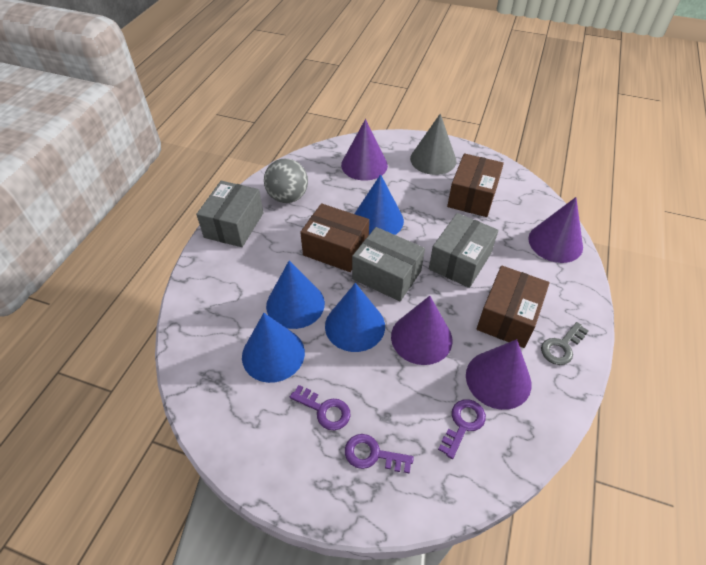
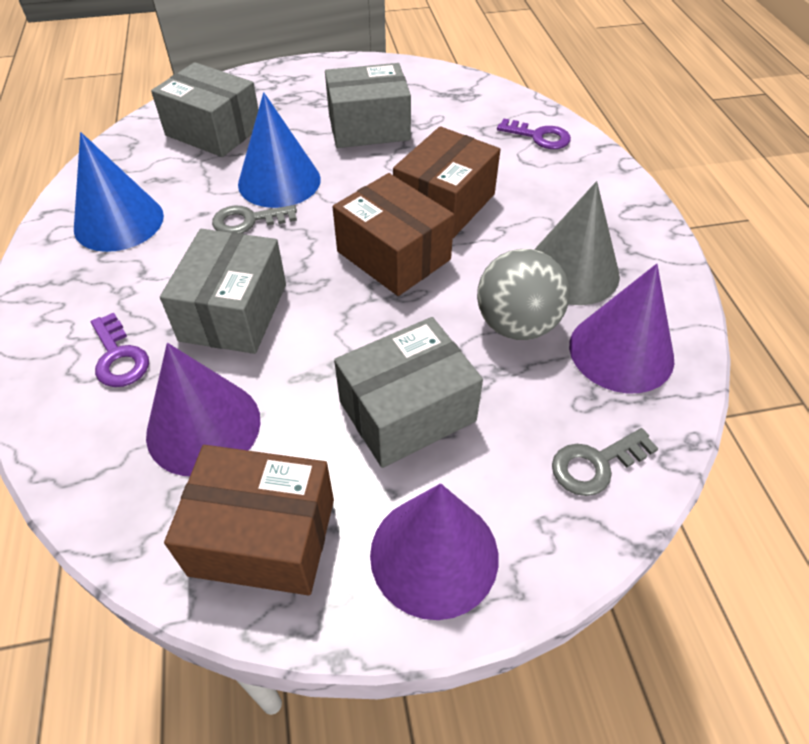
blue cone: [242,313,305,383] [266,261,325,329] [325,283,385,352] [354,174,404,235] = 4 -> [74,132,164,252] [238,92,321,208] = 2
grey box: [196,181,263,247] [352,227,425,301] [429,213,498,288] = 3 -> [151,62,259,157] [160,229,286,354] [325,63,411,148] [334,317,483,468] = 4
grey key: [541,322,589,365] = 1 -> [212,205,297,233] [552,428,659,496] = 2
purple cone: [341,119,388,181] [391,296,452,365] [466,339,531,410] [528,197,583,263] = 4 -> [146,343,260,476] [370,483,498,620] [569,264,674,393] = 3
purple key: [290,385,351,430] [345,434,414,474] [438,399,486,459] = 3 -> [91,313,149,387] [497,118,571,149] = 2

